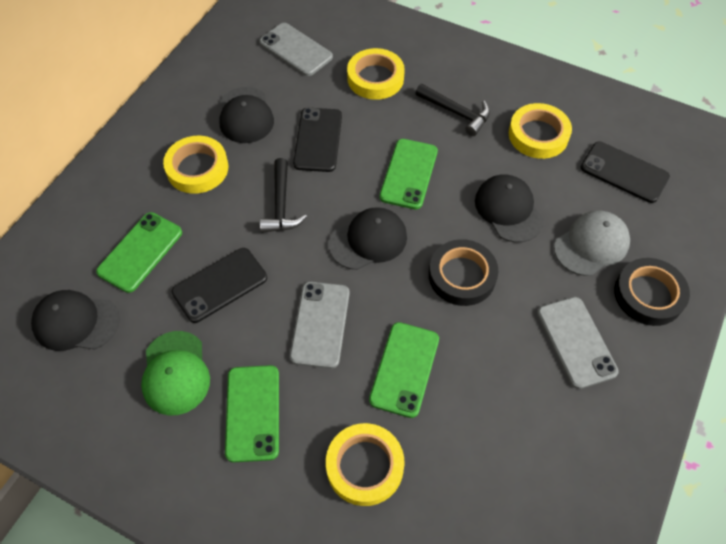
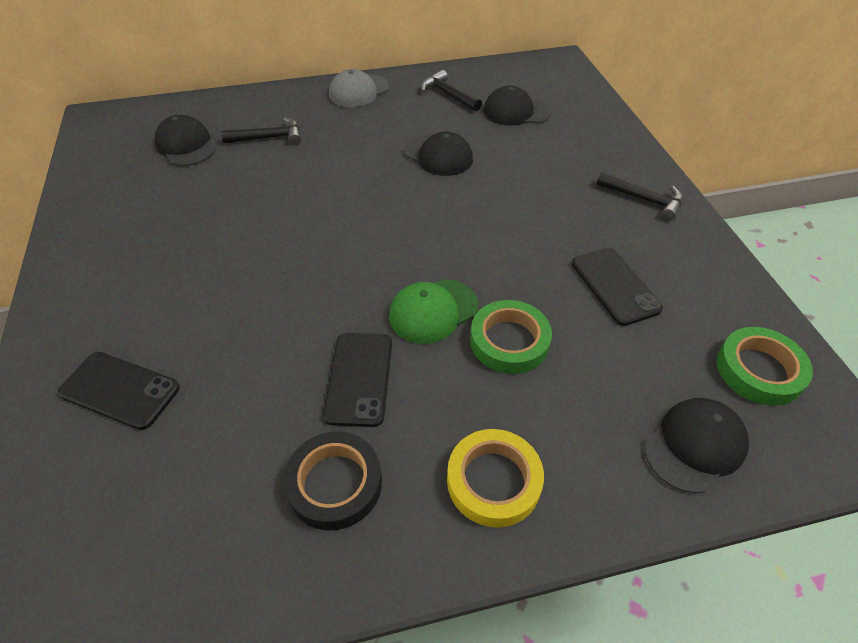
black hammer: [260,158,307,233] [415,84,490,136] = 2 -> [221,117,301,145] [421,70,482,111] [596,172,683,221] = 3
black tape: [429,239,498,306] [614,258,690,326] = 2 -> [283,431,382,531] = 1
green phone: [96,212,182,293] [225,365,279,462] [369,322,439,418] [380,139,438,210] = 4 -> none = 0
green tape: none = 0 -> [470,300,552,374] [717,327,813,406] = 2
grey phone: [259,23,333,76] [290,282,350,369] [537,297,619,389] = 3 -> none = 0
yellow tape: [163,136,228,194] [326,423,405,506] [347,48,405,100] [509,103,572,159] = 4 -> [447,429,544,528] = 1

